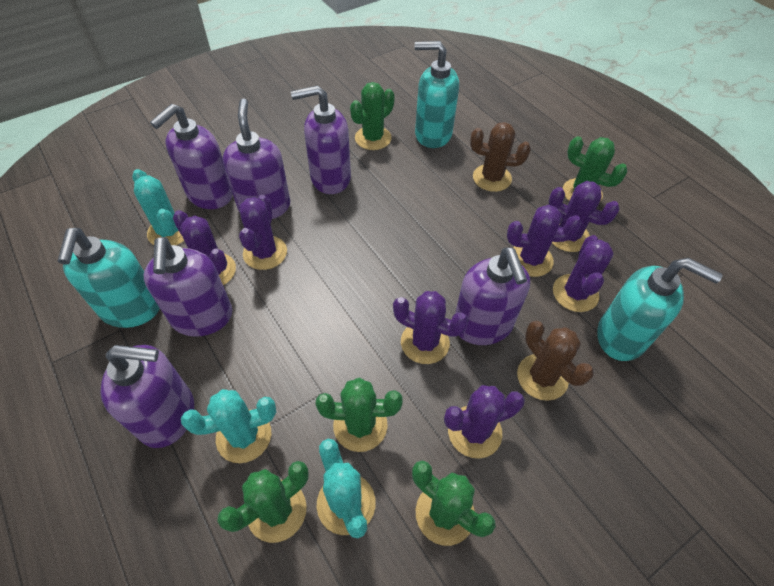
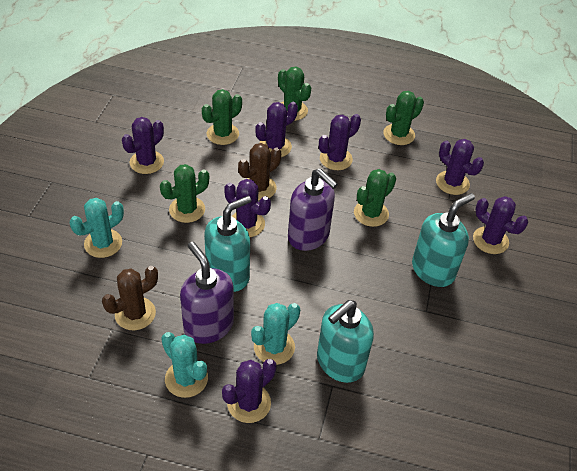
purple soap dispenser: [100,345,194,448] [144,237,232,337] [150,104,233,209] [223,99,290,219] [291,85,351,194] [455,247,530,345] = 6 -> [180,242,234,344] [288,168,338,251] = 2

